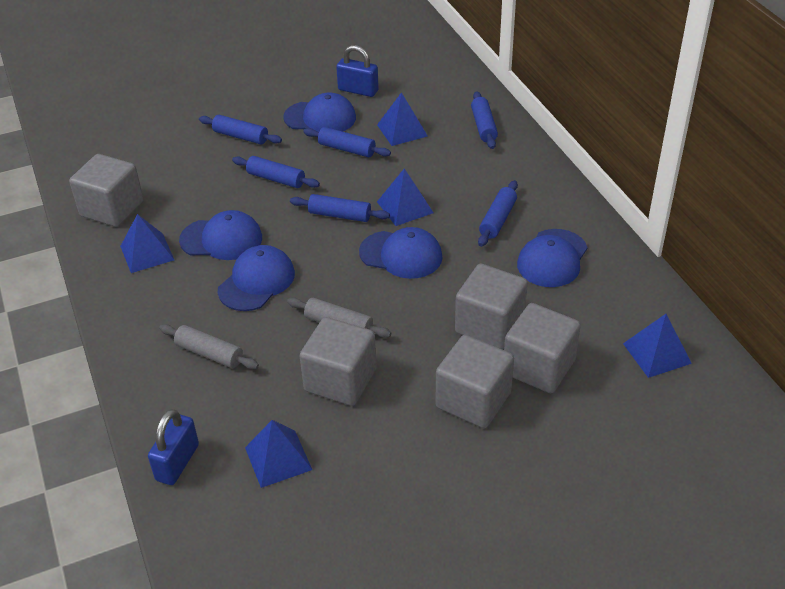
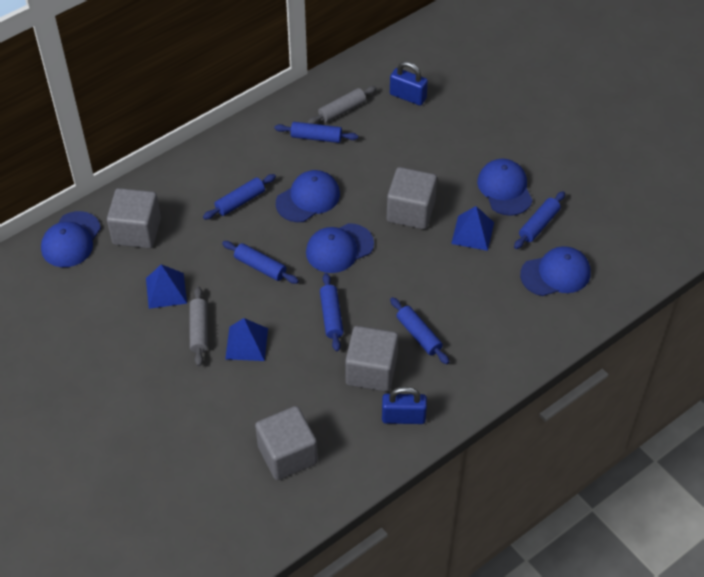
blue pyramid: [120,214,174,273] [245,420,312,488] [377,92,428,146] [377,168,434,226] [623,314,692,378] = 5 -> [146,264,187,309] [225,318,268,361] [451,206,494,251] = 3
grey cube: [69,154,144,227] [300,317,376,406] [436,335,514,428] [455,264,528,349] [504,303,581,393] = 5 -> [107,188,161,248] [255,406,318,480] [345,326,398,392] [387,167,437,229] = 4

